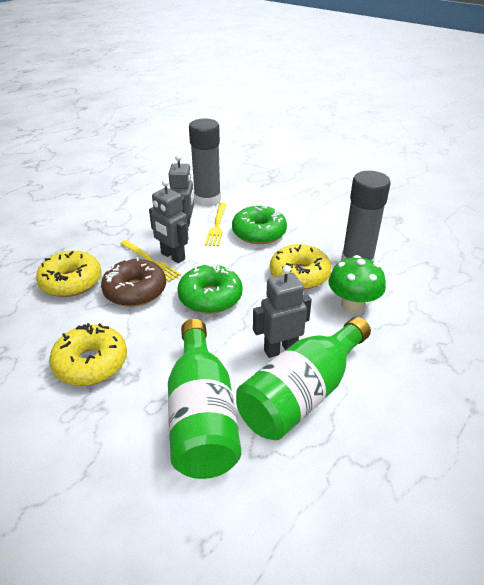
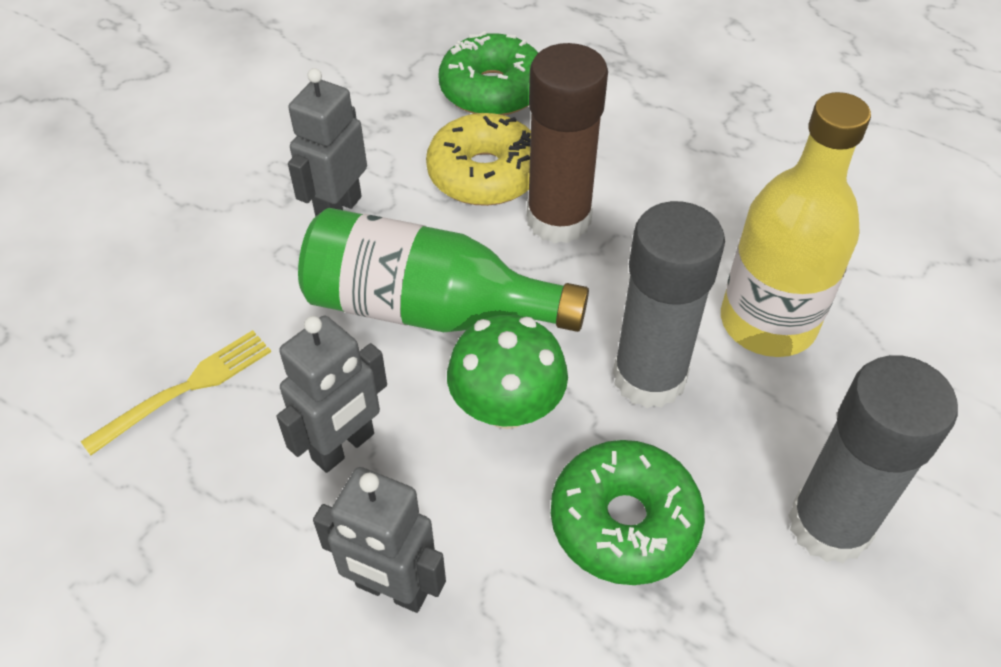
brown donut: [101,257,166,307] = 1 -> none = 0
brown glue stick: none = 0 -> [527,43,608,244] = 1
green bottle: [168,319,241,479] [236,317,371,440] = 2 -> [298,208,589,332] = 1
yellow bottle: none = 0 -> [721,92,871,357] = 1
yellow donut: [36,251,101,297] [49,323,127,386] [270,244,331,289] = 3 -> [426,113,531,206] = 1
yellow fork: [120,240,181,282] [205,202,227,246] = 2 -> [81,330,271,455] = 1

